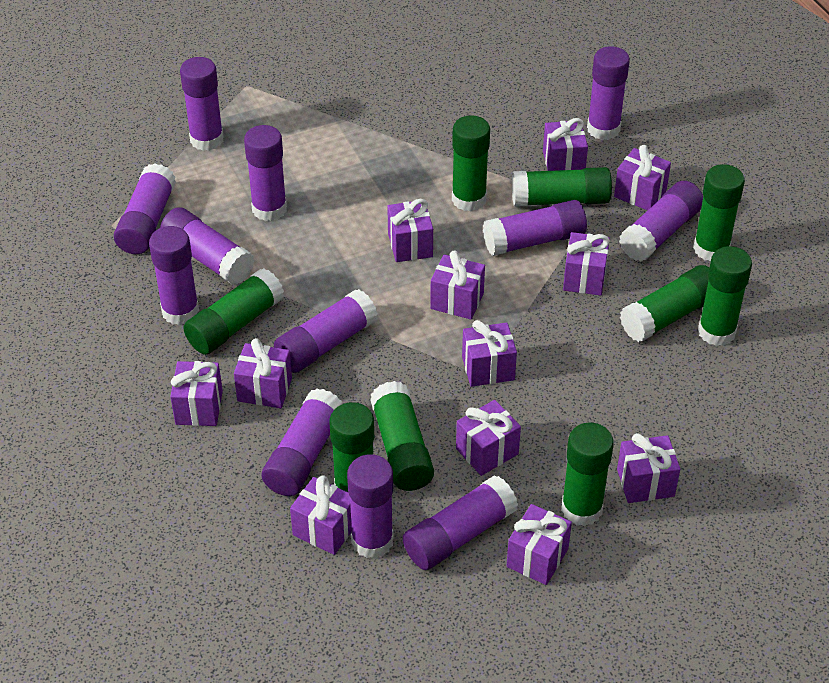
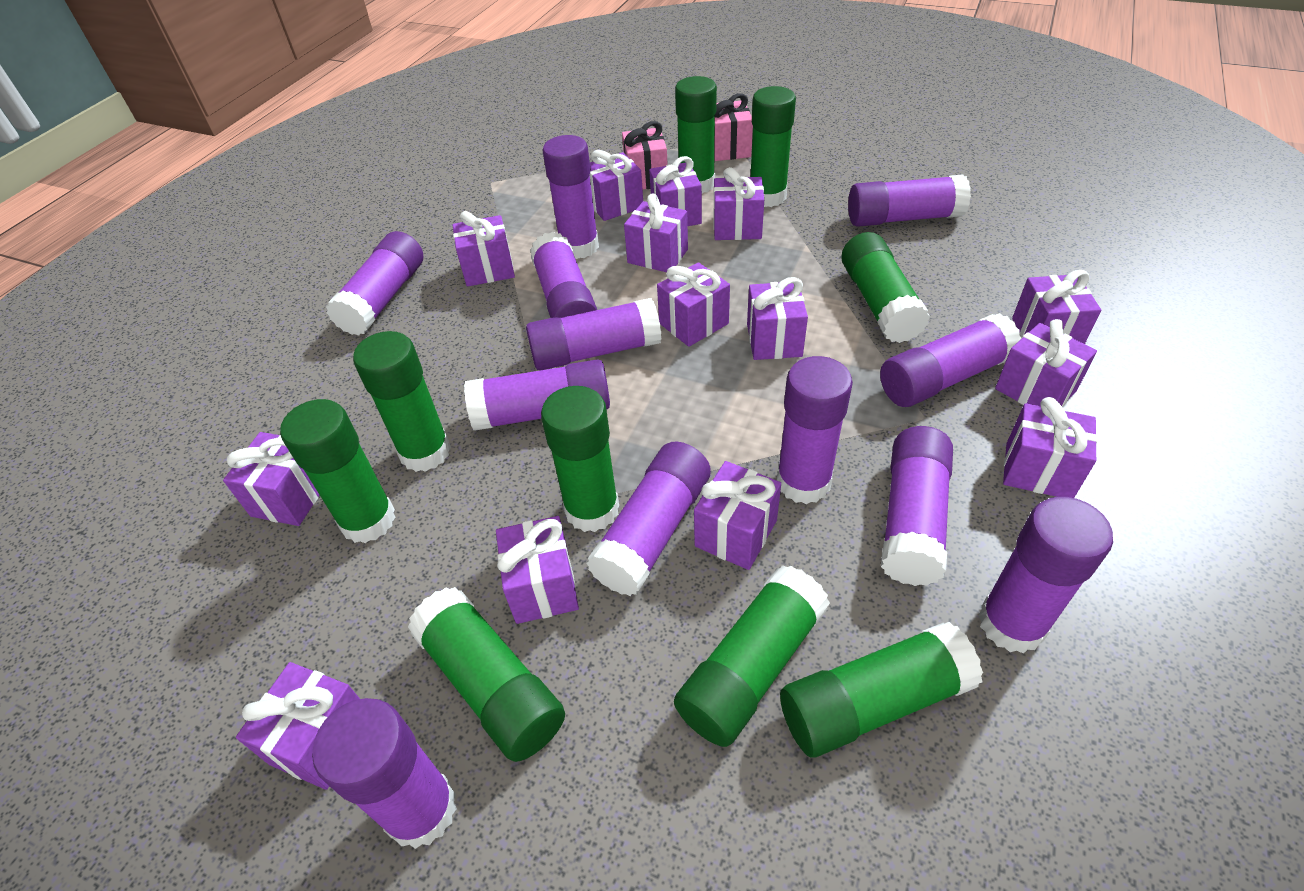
pink gift: none = 0 -> [622,121,668,189] [714,93,753,161] = 2
purple gift: [170,361,223,426] [234,338,292,408] [290,476,352,555] [387,199,433,262] [430,250,485,319] [456,400,521,476] [462,320,517,387] [507,504,572,585] [543,118,588,171] [563,232,610,296] [614,145,671,210] [617,433,680,503] = 12 -> [223,432,319,526] [236,662,360,790] [452,211,515,287] [496,516,579,624] [590,150,643,221] [624,194,688,272] [649,156,702,226] [657,262,730,347] [694,461,781,570] [713,167,764,240] [747,277,808,360] [995,319,1097,407] [1003,397,1097,498] [1012,270,1101,344] = 14

